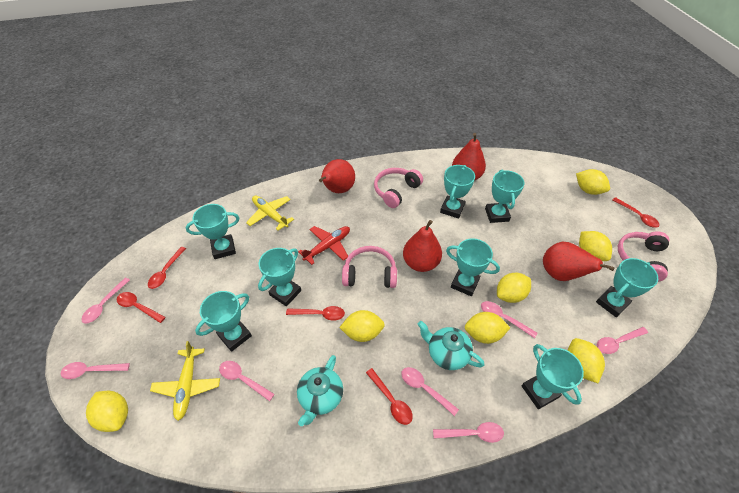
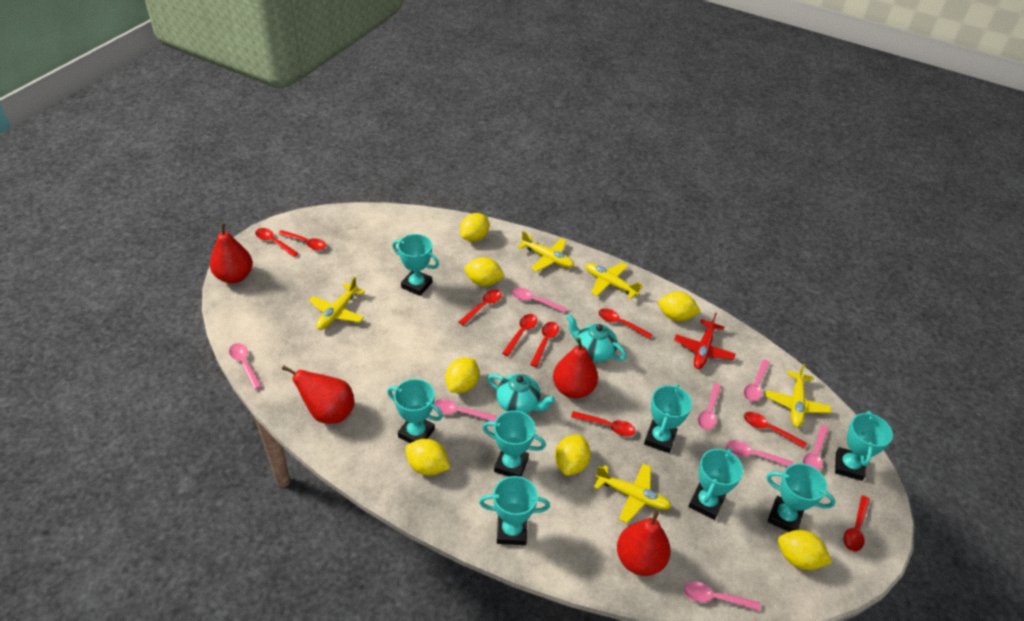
pink headphones: [342,246,397,288] [374,168,423,208] [618,231,669,282] = 3 -> none = 0
pink spoon: [61,362,130,379] [81,278,130,324] [219,361,275,401] [401,367,459,416] [433,422,504,443] [481,301,537,338] [597,327,648,354] = 7 -> [229,343,262,390] [434,399,497,421] [512,288,567,312] [684,581,761,611] [698,383,721,430] [726,440,793,466] [744,359,770,401] [803,425,829,471] = 8
red spoon: [117,292,166,323] [148,247,186,289] [286,306,345,321] [366,368,413,425] [612,197,660,228] = 5 -> [255,228,298,257] [278,230,326,250] [459,289,502,326] [502,314,537,356] [530,322,559,367] [571,411,636,436] [598,308,653,339] [744,412,807,448] [843,495,870,552] = 9
yellow plane: [150,341,220,421] [246,195,294,231] = 2 -> [309,276,365,330] [518,231,574,272] [585,262,643,299] [594,464,671,523] [765,364,831,427] = 5

